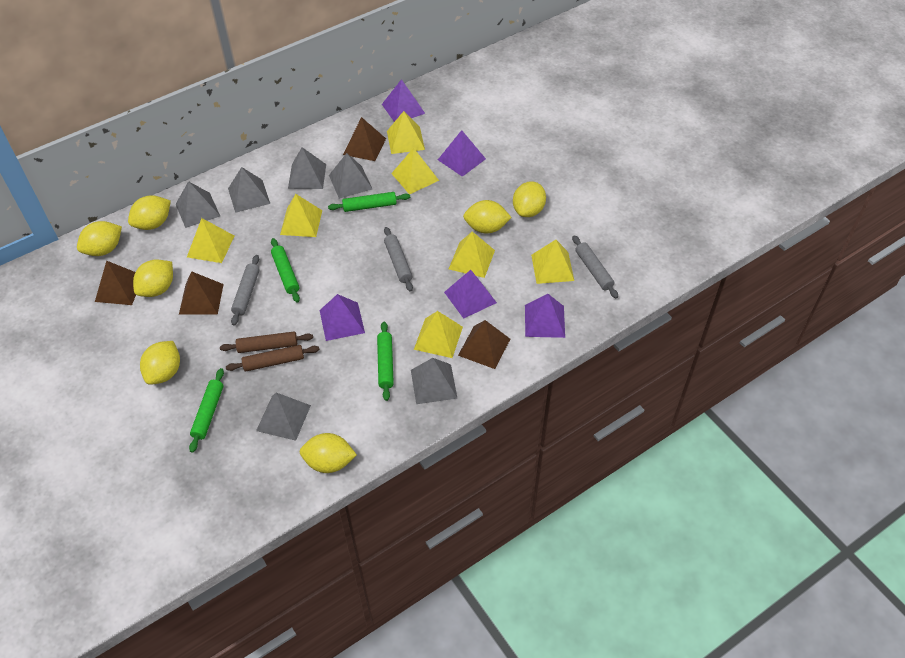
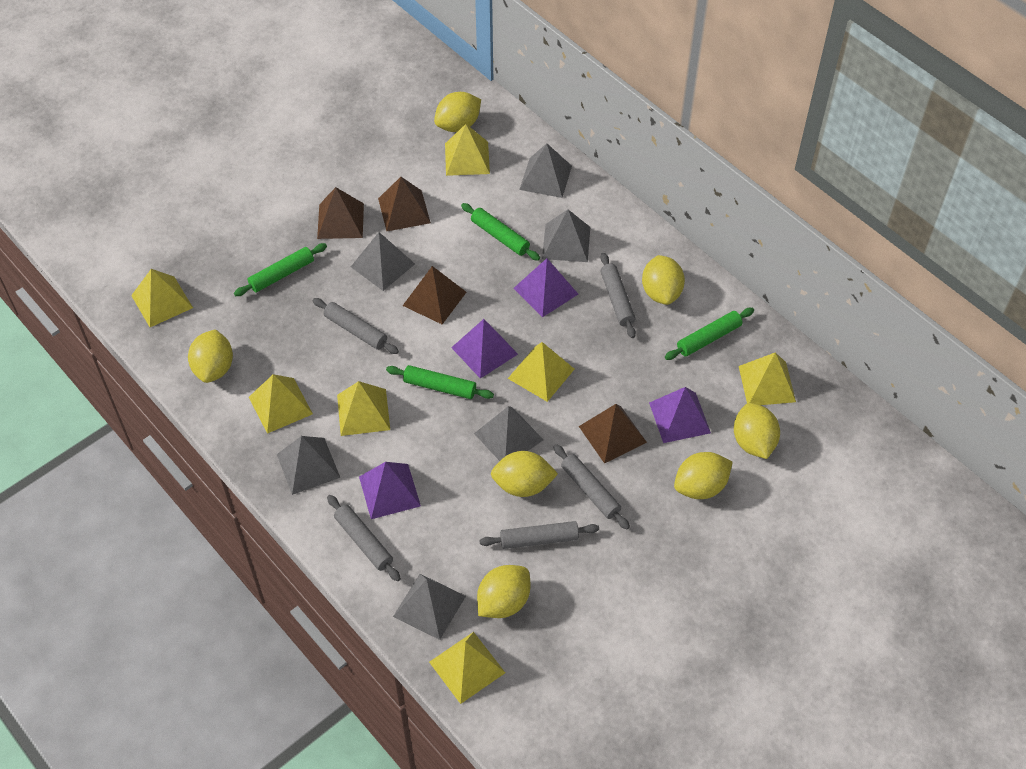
brown rolling pin: [220,331,313,353] [226,345,319,372] = 2 -> none = 0
grey rolling pin: [231,255,260,326] [384,227,413,292] [572,235,618,298] = 3 -> [313,298,399,354] [327,495,401,581] [479,521,599,549] [553,444,630,530] [600,253,636,338] = 5
purple pyramid: [320,294,365,341] [382,79,425,122] [438,130,486,177] [444,270,497,319] [525,294,565,338] = 5 -> [359,462,421,519] [451,319,518,379] [514,258,578,317] [649,387,711,443] = 4

